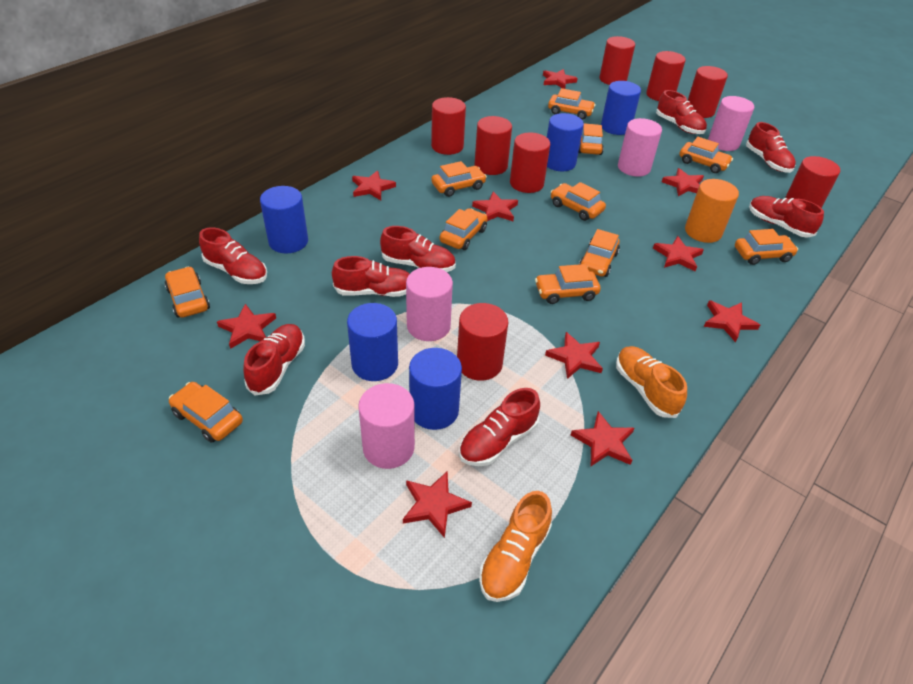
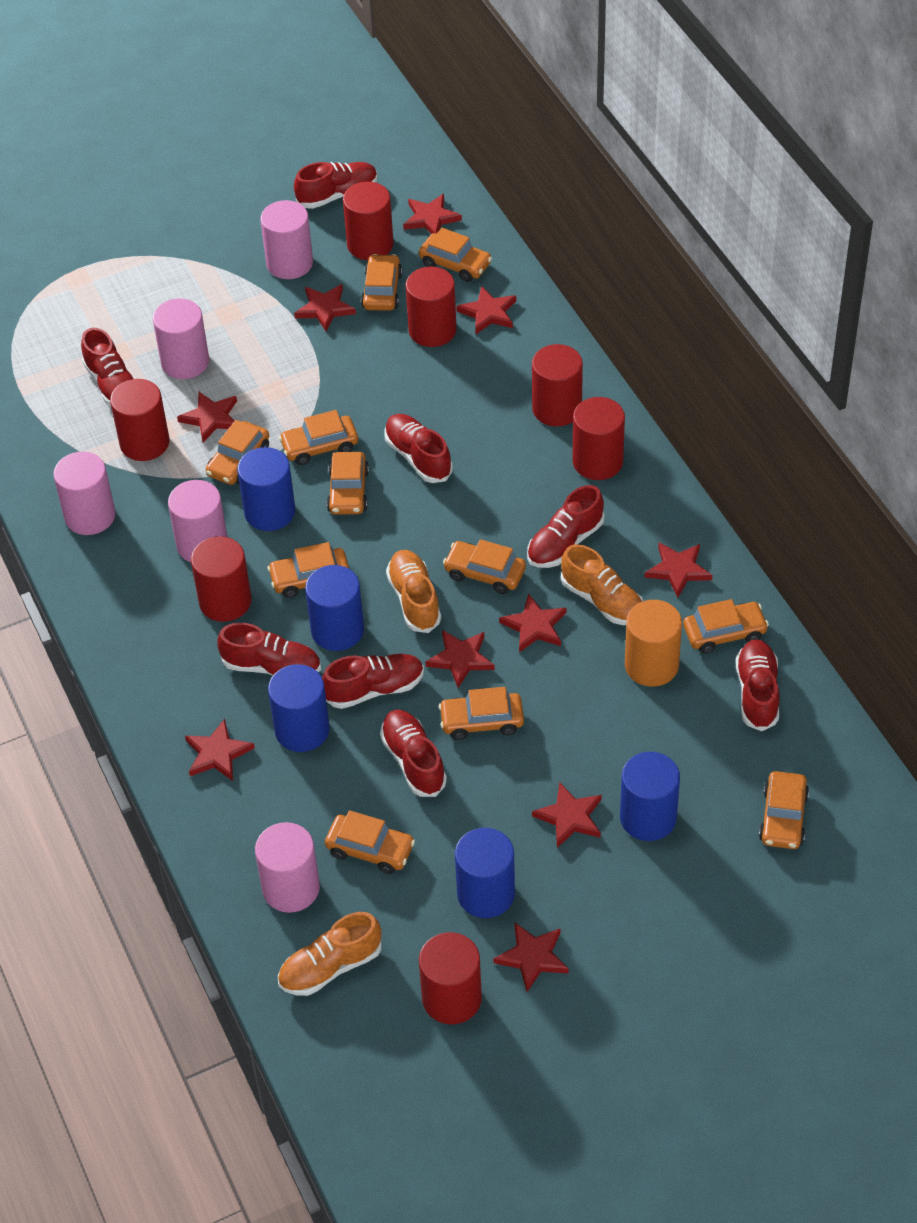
orange shoe: [479,491,552,602] [616,346,687,418] = 2 -> [278,912,382,996] [386,550,441,633] [561,544,643,625] = 3
pink cylinder: [358,383,415,469] [406,267,453,341] [618,118,662,177] [708,96,754,151] = 4 -> [53,452,115,535] [153,298,209,379] [168,480,227,562] [255,822,320,913] [260,200,313,279] = 5
red cylinder: [431,97,466,155] [457,303,508,381] [474,116,512,175] [510,133,550,193] [600,36,635,85] [646,51,686,101] [688,66,728,118] [785,156,840,208] = 8 -> [110,379,169,461] [191,536,251,622] [343,182,394,260] [406,267,457,347] [419,932,482,1024] [532,344,583,427] [573,397,625,480] = 7

